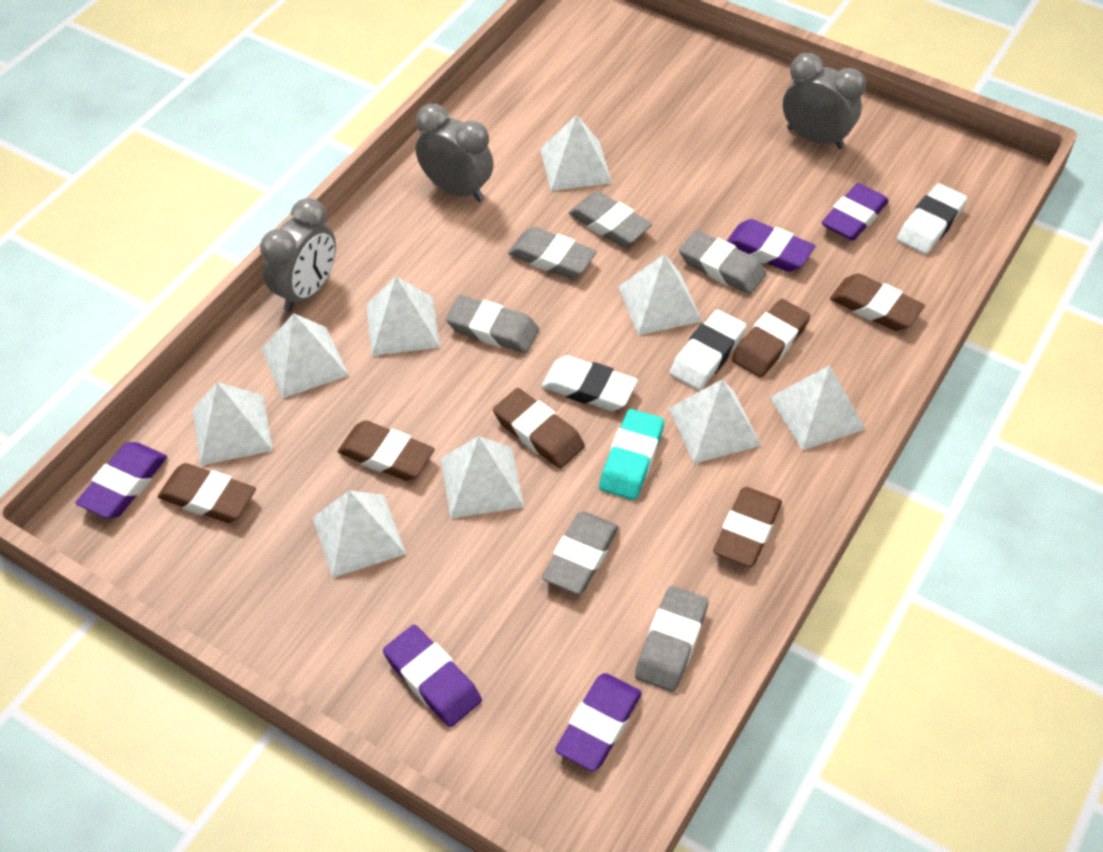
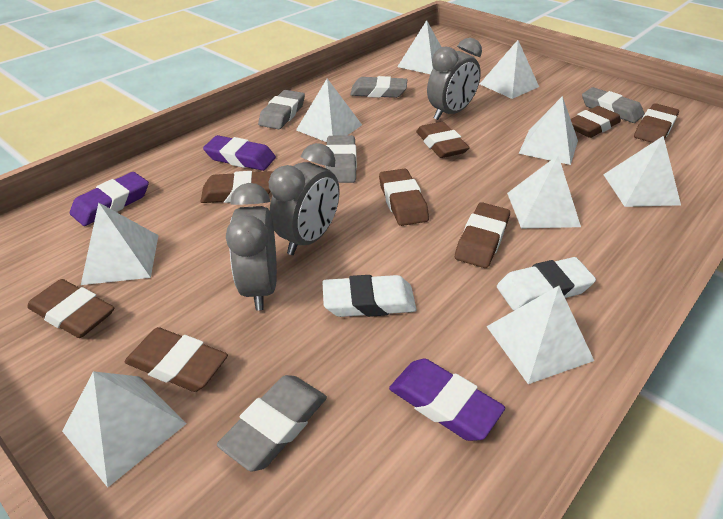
brown eraser: [158,463,256,523] [338,420,435,481] [493,388,585,468] [713,487,782,567] [732,299,810,377] [830,273,925,331] = 6 -> [27,279,114,338] [125,327,228,392] [200,171,273,203] [379,169,429,226] [416,122,470,158] [455,202,510,268] [571,106,621,138] [634,103,679,143] = 8
grey eraser: [446,295,539,353] [508,227,597,279] [542,512,619,594] [569,191,652,247] [635,586,709,692] [679,230,767,294] = 6 -> [217,375,327,471] [258,90,305,129] [326,135,357,183] [350,76,407,98] [582,87,644,123] = 5
purple eraser: [76,442,167,518] [383,625,482,727] [555,673,642,771] [727,219,815,272] [821,183,889,241] = 5 -> [70,172,149,226] [203,135,276,171] [389,359,505,441] = 3
turquoise eraser: [599,409,664,500] = 1 -> none = 0
white eraser: [542,355,638,411] [670,309,746,390] [897,183,967,254] = 3 -> [322,275,416,317] [497,257,596,310] = 2

